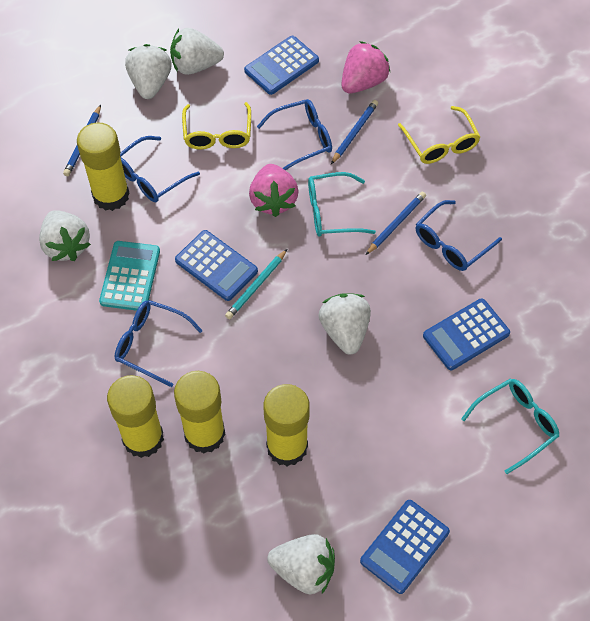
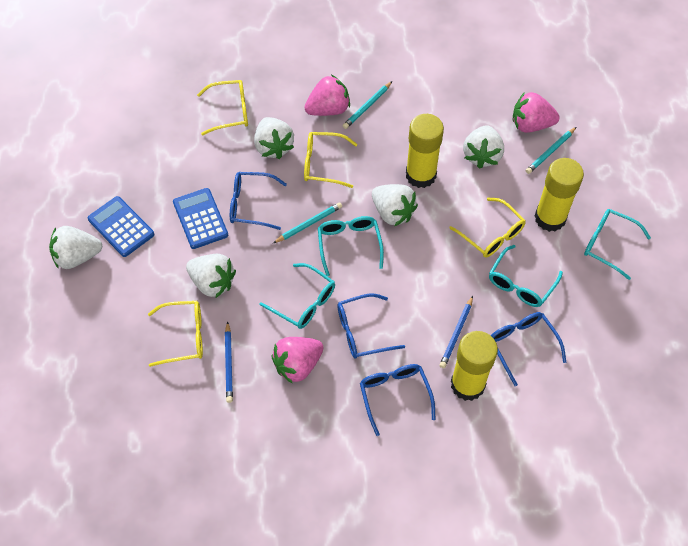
blue calculator: [175,230,258,301] [244,36,319,95] [360,500,450,594] [423,298,510,370] = 4 -> [88,196,154,257] [173,188,228,249] = 2
blue pencil: [63,105,101,176] [331,100,378,164] [366,192,426,255] = 3 -> [225,321,233,403] [439,296,473,368] = 2
pink strawberry: [249,164,299,217] [341,41,390,93] = 2 -> [271,337,324,384] [304,75,350,116] [513,92,560,133] = 3
turquoise calculator: [99,241,160,311] = 1 -> none = 0
turquoise glasses: [308,172,376,237] [461,379,559,474] = 2 -> [259,263,335,329] [318,216,384,276] [489,245,563,307] [584,209,651,280] = 4
turquoise pencil: [225,249,287,319] = 1 -> [273,202,342,243] [343,81,392,129] [526,127,576,174] = 3
yellow glasses: [182,102,251,149] [398,106,480,164] = 2 -> [148,301,203,367] [197,80,248,136] [304,132,357,188] [449,198,526,258] = 4
yellow glue stick: [77,122,130,211] [107,375,164,458] [174,371,225,453] [263,384,310,467] = 4 -> [406,114,444,188] [451,331,498,401] [535,158,584,232] = 3

